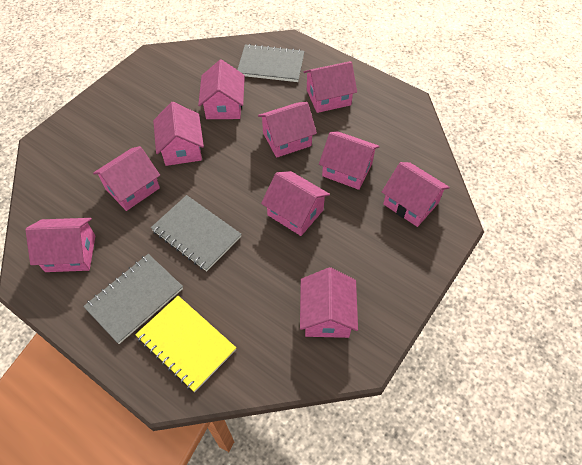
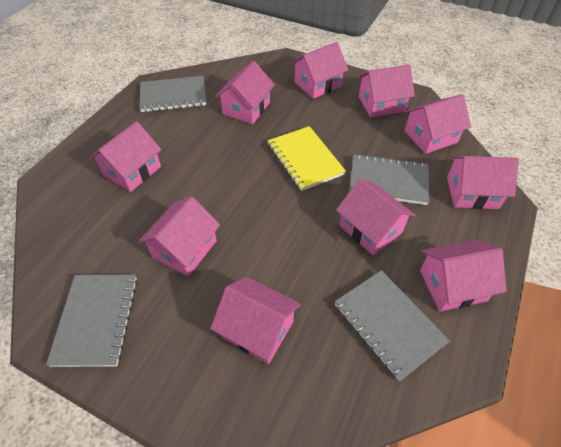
grey notebook: [83,254,183,344] [151,195,242,271] [237,44,305,82] = 3 -> [46,275,138,367] [139,76,207,112] [335,270,450,381] [349,154,429,205] = 4

